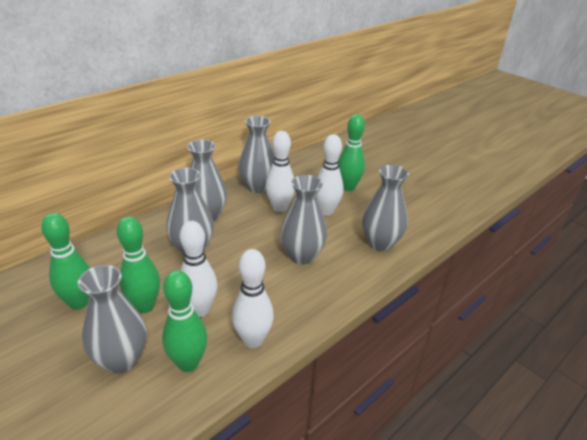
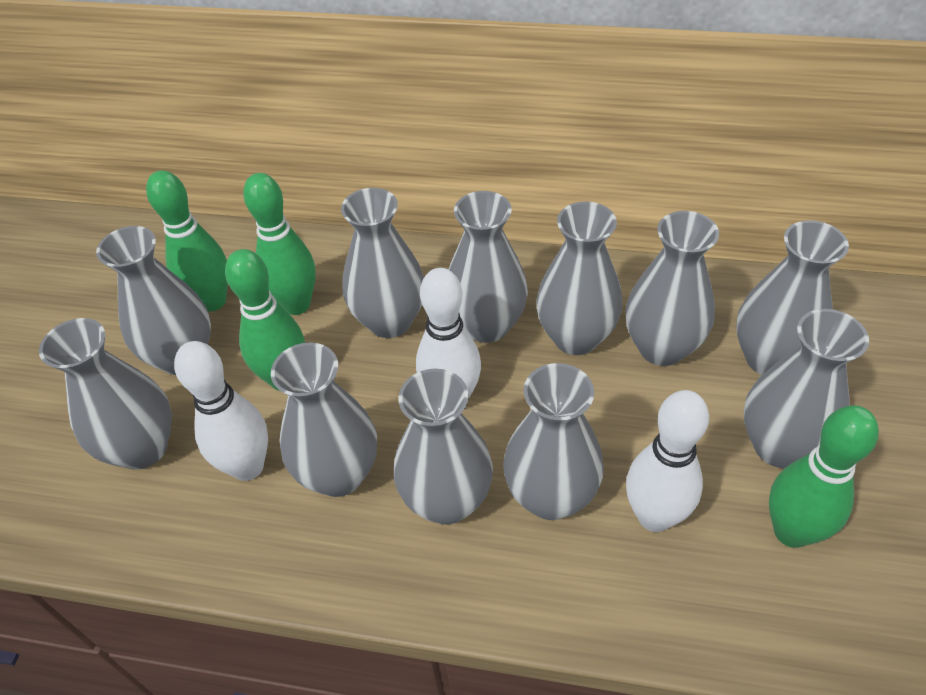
grey vase: [78,265,147,374] [167,168,214,255] [187,140,227,222] [239,116,275,193] [280,175,327,265] [362,165,409,251] = 6 -> [39,318,172,470] [96,226,211,375] [271,342,377,497] [341,188,424,338] [394,369,493,524] [448,191,528,343] [503,363,604,520] [536,202,623,355] [625,211,719,366] [736,220,849,375] [744,309,869,468] = 11
white bowling pin: [180,221,217,317] [232,249,274,348] [266,131,295,212] [316,134,344,216] = 4 -> [174,341,268,481] [416,268,481,399] [626,390,709,532] = 3

